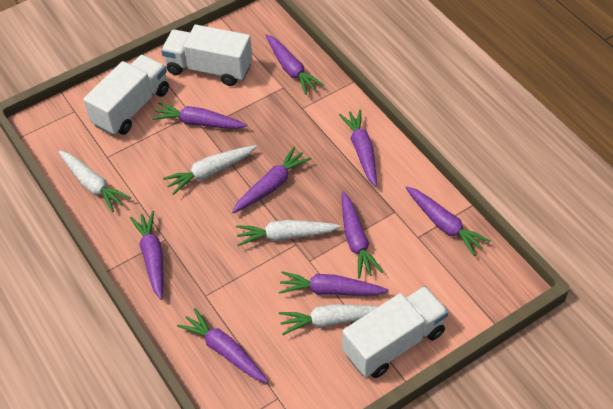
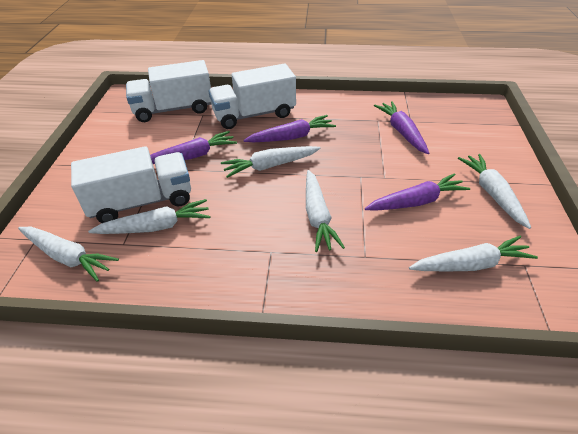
purple carrot: [130,211,163,300] [152,103,247,129] [177,308,269,383] [232,147,311,213] [266,34,324,95] [279,271,389,296] [339,110,377,187] [342,191,383,279] [405,186,490,256] = 9 -> [150,131,237,164] [243,115,336,142] [365,173,470,210] [374,101,429,154] = 4
white carrot: [58,150,131,212] [163,145,257,195] [236,220,341,246] [279,304,379,335] = 4 -> [18,227,119,282] [88,199,210,234] [221,146,320,178] [306,170,345,252] [409,236,538,271] [458,154,531,229] = 6

